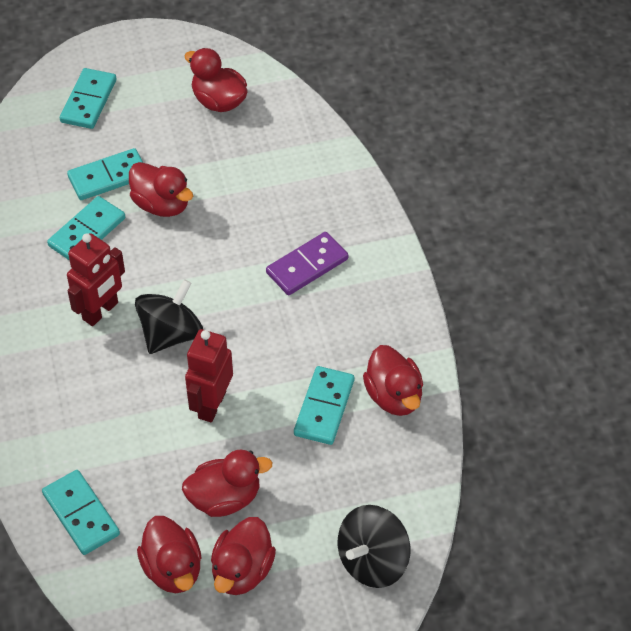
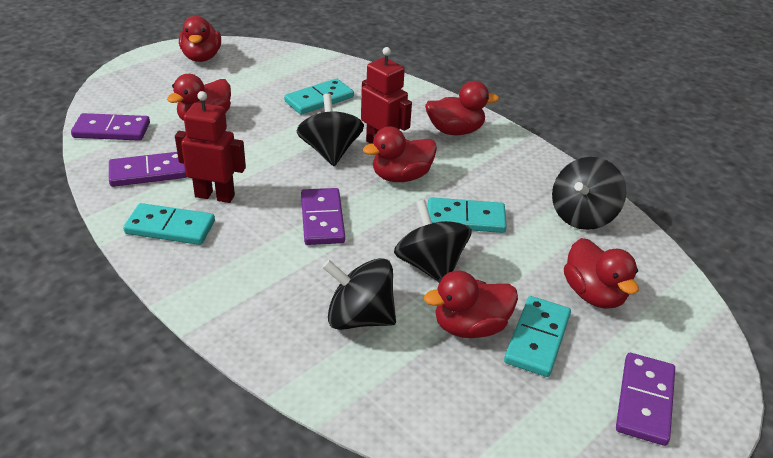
black spinning top: [135,279,203,354] [338,505,410,588] = 2 -> [296,94,364,166] [322,258,396,330] [394,200,472,281] [552,157,626,230] = 4
purple domino: [266,232,348,295] = 1 -> [71,113,150,141] [109,152,187,187] [301,188,345,245] [616,353,675,446] = 4
turquoise domino: [42,470,120,555] [47,196,125,261] [60,68,117,129] [67,148,143,200] [294,366,354,445] = 5 -> [123,203,215,245] [284,79,354,115] [428,197,507,233] [504,296,571,377] = 4

